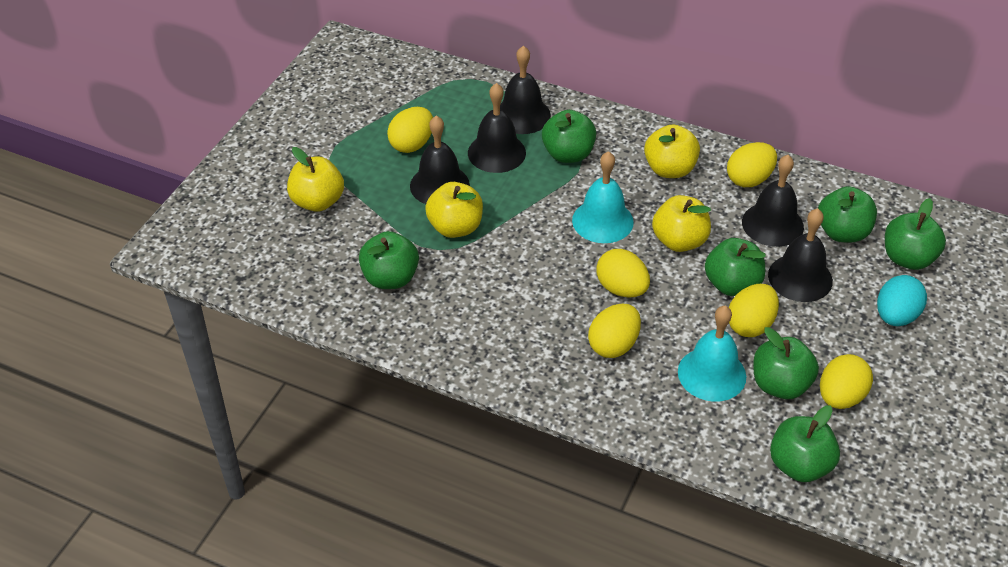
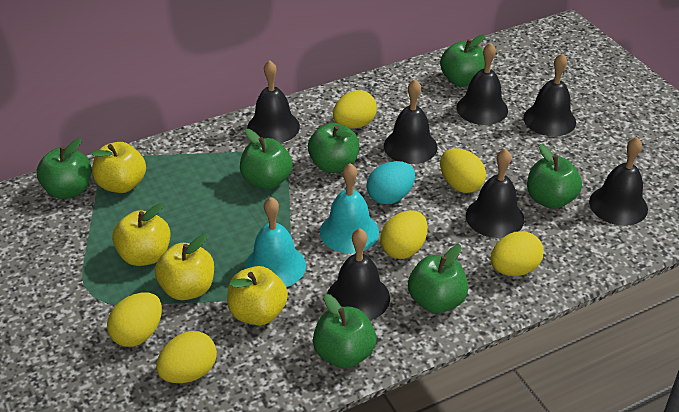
black bell: [410,116,470,204] [468,83,526,173] [500,46,551,134] [742,155,804,247] [768,208,833,302] = 5 -> [247,60,300,143] [327,228,390,321] [384,79,438,164] [456,43,508,125] [466,149,524,238] [523,53,576,137] [589,137,648,226] = 7

